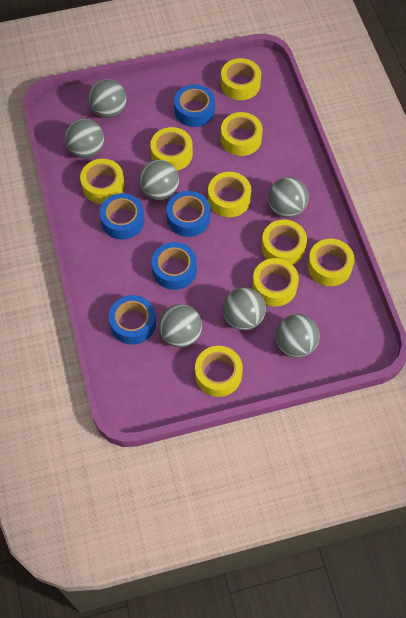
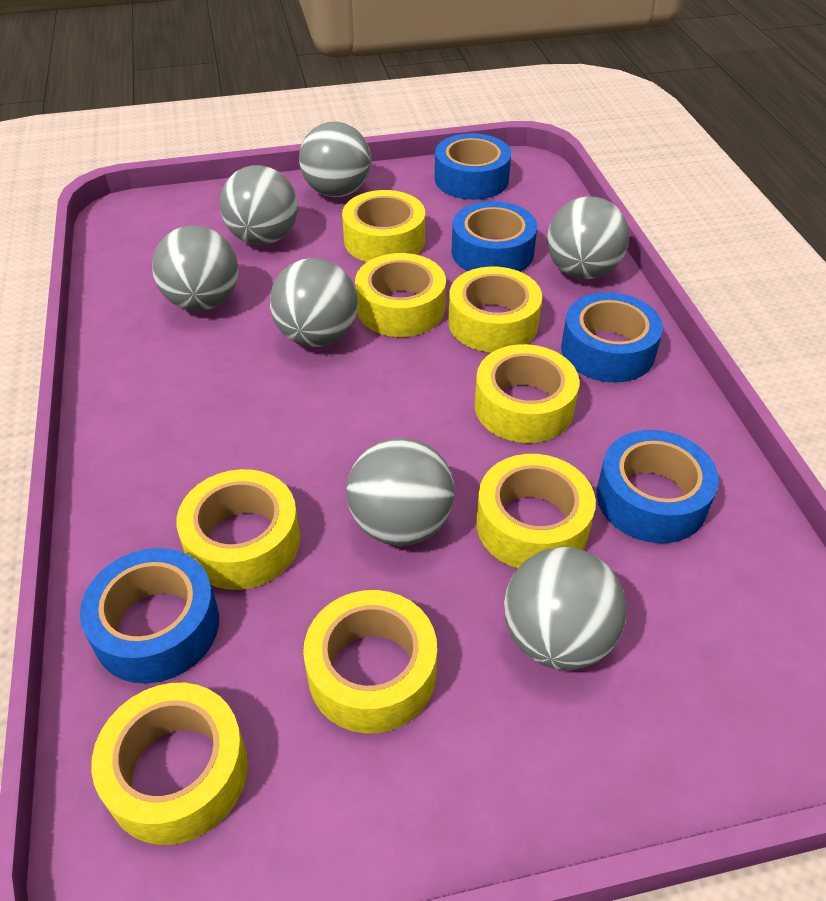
yellow tape: [80,159,125,204] [150,127,193,171] [195,346,243,397] [208,172,251,217] [221,58,261,100] [221,112,263,156] [252,258,299,306] [261,220,307,265] [308,239,355,286] = 9 -> [91,683,248,845] [176,469,300,590] [303,590,437,733] [342,190,425,262] [355,253,446,337] [448,267,542,352] [474,344,579,443] [476,454,596,568] = 8

